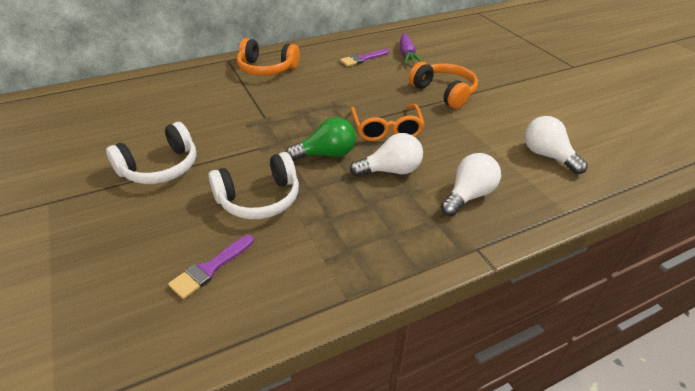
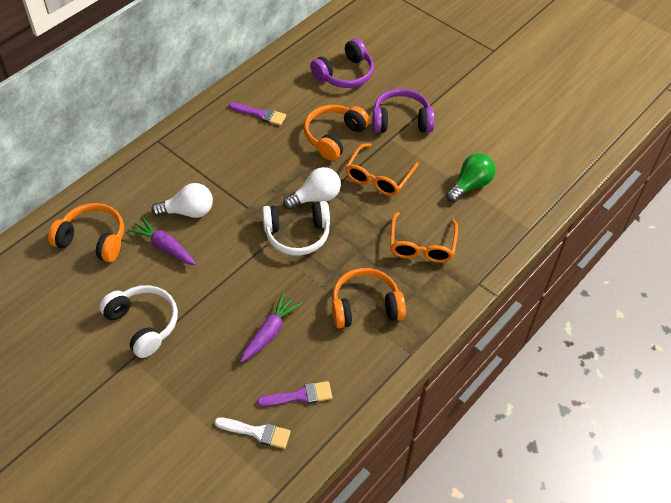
orange glasses: [351,104,425,141] = 1 -> [345,143,419,196] [390,212,458,263] = 2
orange headphones: [237,38,300,76] [409,62,478,109] = 2 -> [48,203,124,262] [304,105,370,161] [332,268,406,328] = 3
purple carrot: [400,33,422,64] = 1 -> [127,217,196,265] [240,293,302,363] = 2
purple headphones: none = 0 -> [310,38,374,88] [372,88,435,133] = 2
white brush: none = 0 -> [215,418,291,449] = 1
white light bulb: [350,133,423,177] [441,153,501,216] [524,116,588,174] = 3 -> [151,183,213,218] [283,167,341,209] = 2

